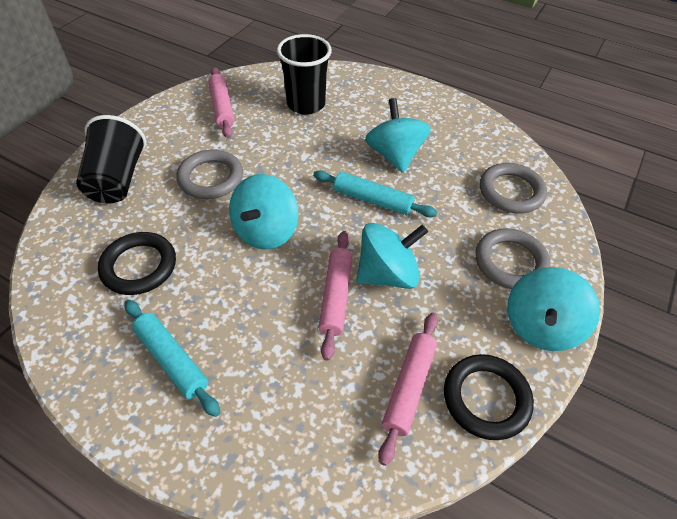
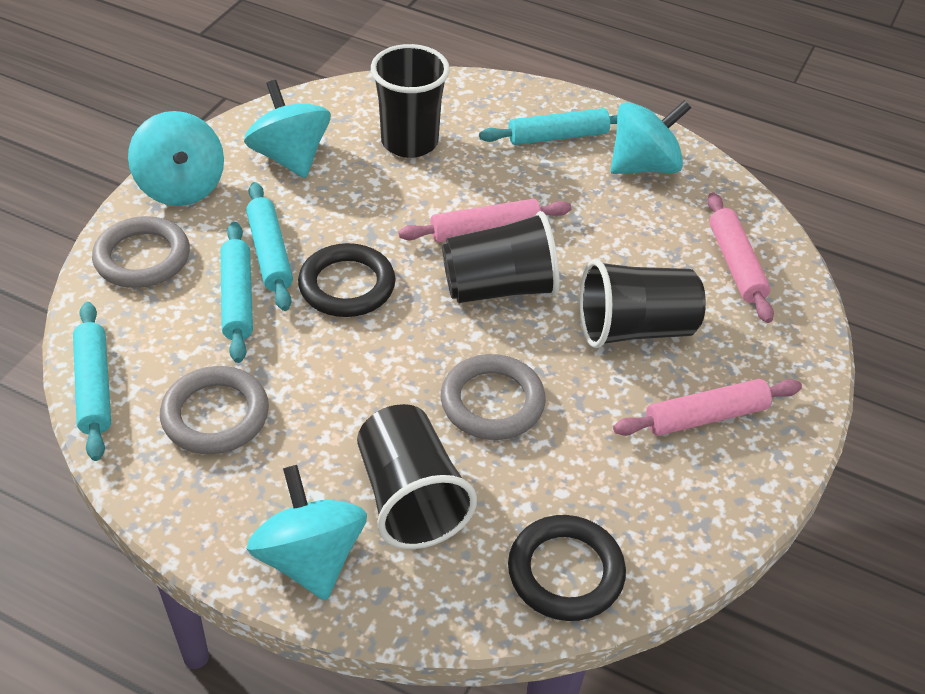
black cup: [76,115,146,203] [277,34,332,115] = 2 -> [357,404,477,549] [371,44,450,158] [442,211,560,303] [580,259,706,348] = 4
turquoise rolling pin: [124,300,220,417] [313,170,437,217] = 2 -> [73,302,111,461] [221,222,253,363] [246,182,293,311] [479,108,618,145] = 4

